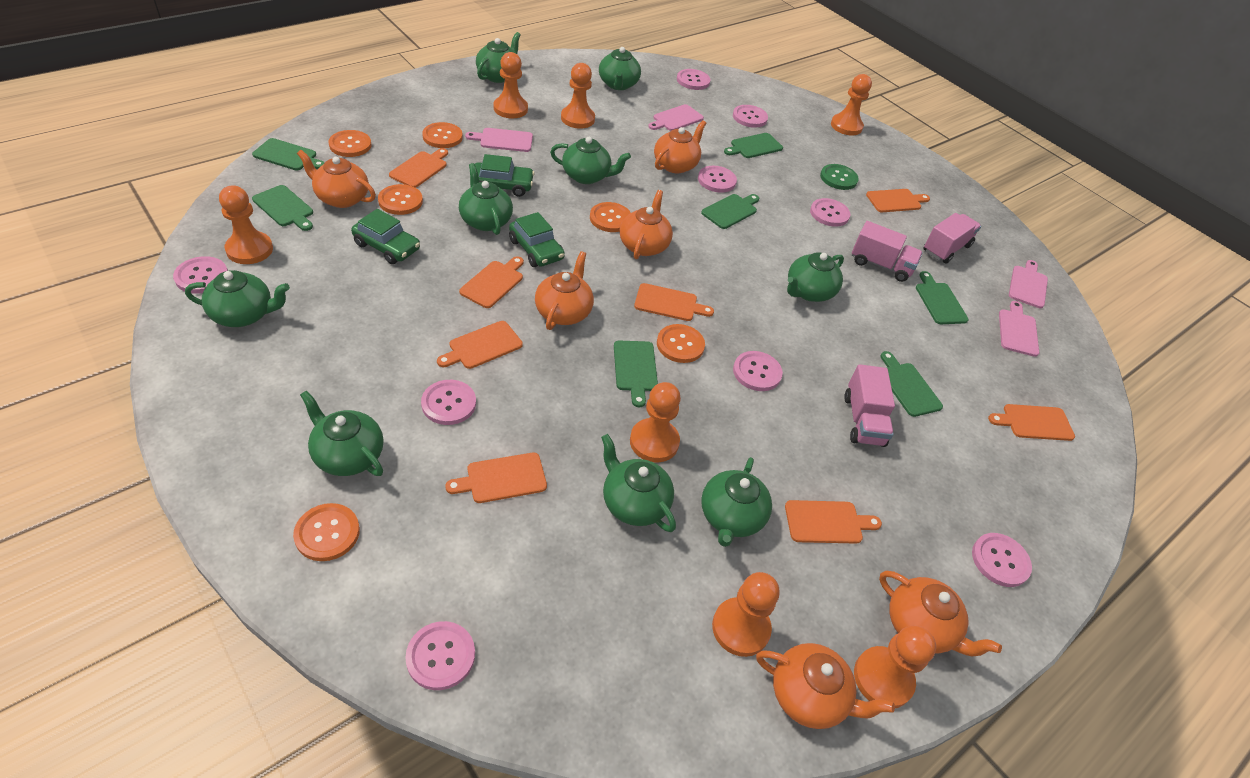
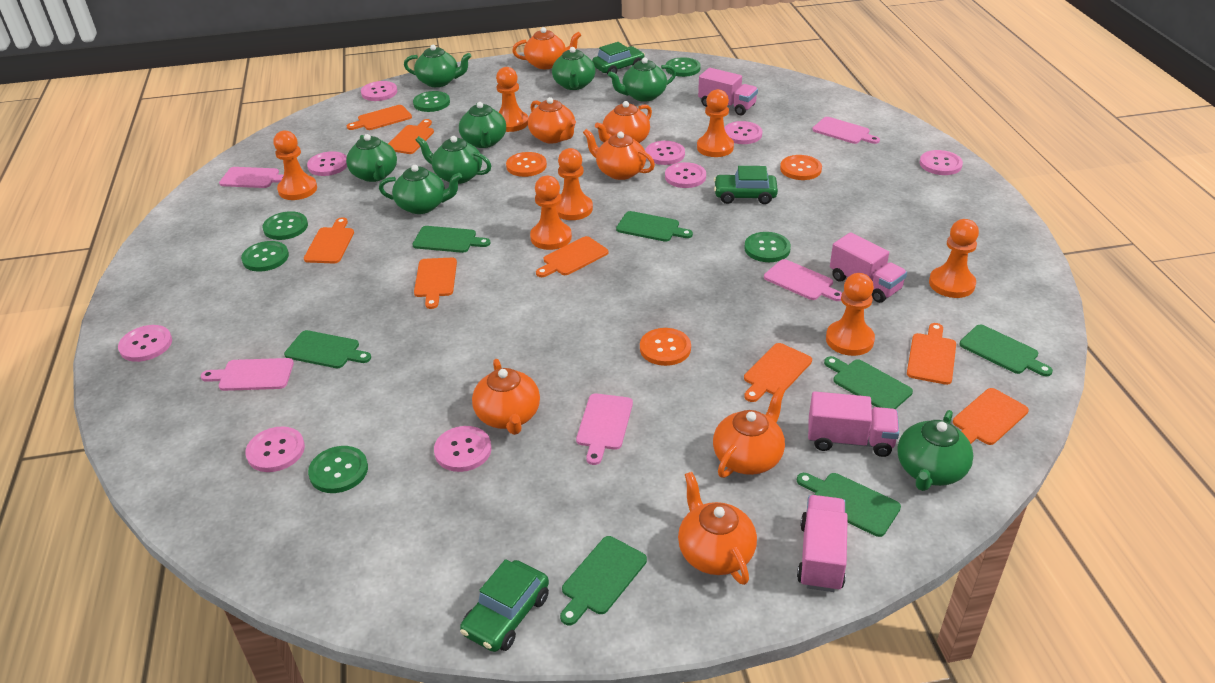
green button: [820,164,859,190] = 1 -> [241,241,289,272] [263,211,308,240] [308,446,368,493] [413,91,450,112] [666,57,701,77] [744,232,791,262] = 6
green teapot: [185,270,290,327] [300,391,383,476] [459,163,513,235] [476,32,521,83] [550,137,631,184] [599,47,641,90] [601,434,676,532] [701,457,772,547] [787,252,844,302] = 9 -> [346,134,397,182] [379,165,462,214] [404,45,471,87] [416,136,491,184] [459,102,506,148] [552,47,596,90] [608,57,676,102] [897,410,973,491] = 8
orange button: [293,503,360,561] [329,130,371,157] [378,184,423,215] [422,122,463,148] [590,202,631,232] [657,324,705,363] = 6 -> [506,152,547,177] [640,328,691,366] [780,155,822,180] = 3
orange teapot: [297,150,376,208] [535,251,594,330] [620,190,673,259] [654,120,706,173] [756,643,895,729] [879,571,1002,656] = 6 -> [472,359,540,435] [512,27,581,69] [528,97,576,144] [583,129,655,180] [595,101,652,143] [678,472,757,585] [713,387,785,478] = 7
pink cutting board: [465,128,533,152] [648,104,704,131] [999,301,1039,357] [1009,260,1048,308] = 4 -> [201,358,294,391] [219,167,284,188] [576,393,633,465] [764,259,842,301] [812,117,880,144] = 5
pink truck: [844,364,895,447] [852,221,923,282] [923,213,981,264] = 3 -> [698,68,758,115] [797,495,848,592] [808,391,899,457] [830,232,907,303] = 4

